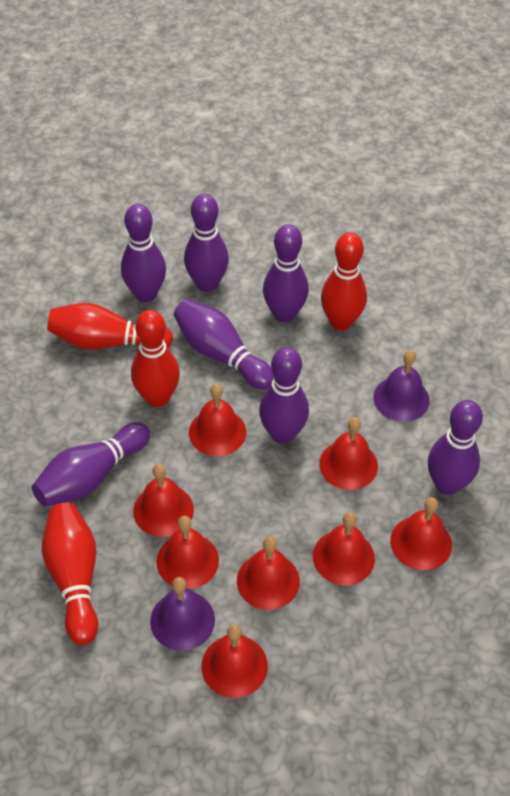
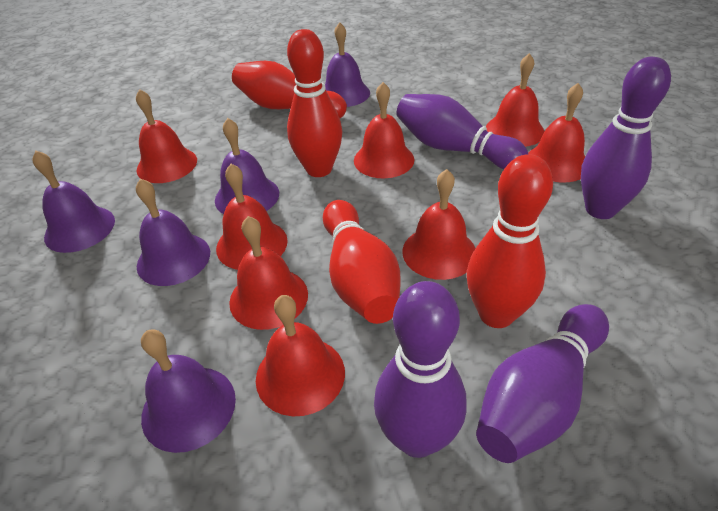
purple bell: [150,577,215,651] [373,350,430,422] = 2 -> [32,151,115,253] [136,178,210,286] [141,329,236,453] [215,118,279,214] [325,22,370,107] = 5
purple bowling pin: [32,422,150,506] [121,204,166,302] [174,299,274,390] [184,194,229,292] [259,347,309,444] [263,224,309,323] [428,400,483,495] = 7 -> [374,281,467,458] [396,94,528,169] [476,304,609,463] [581,57,671,219] = 4

